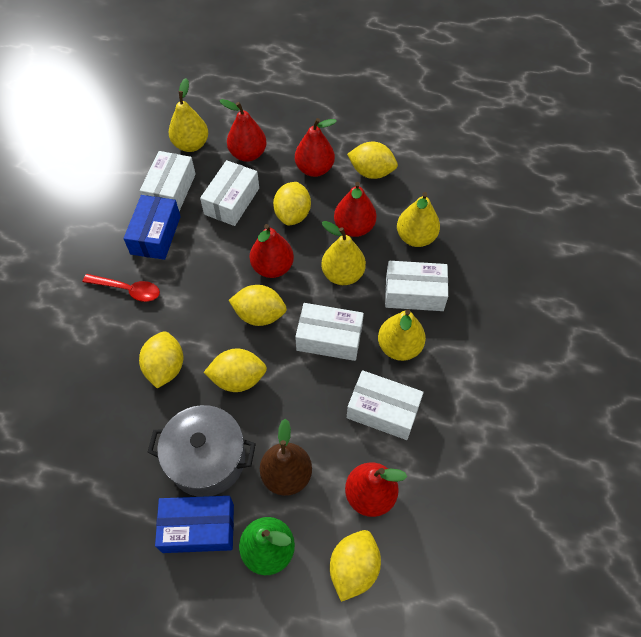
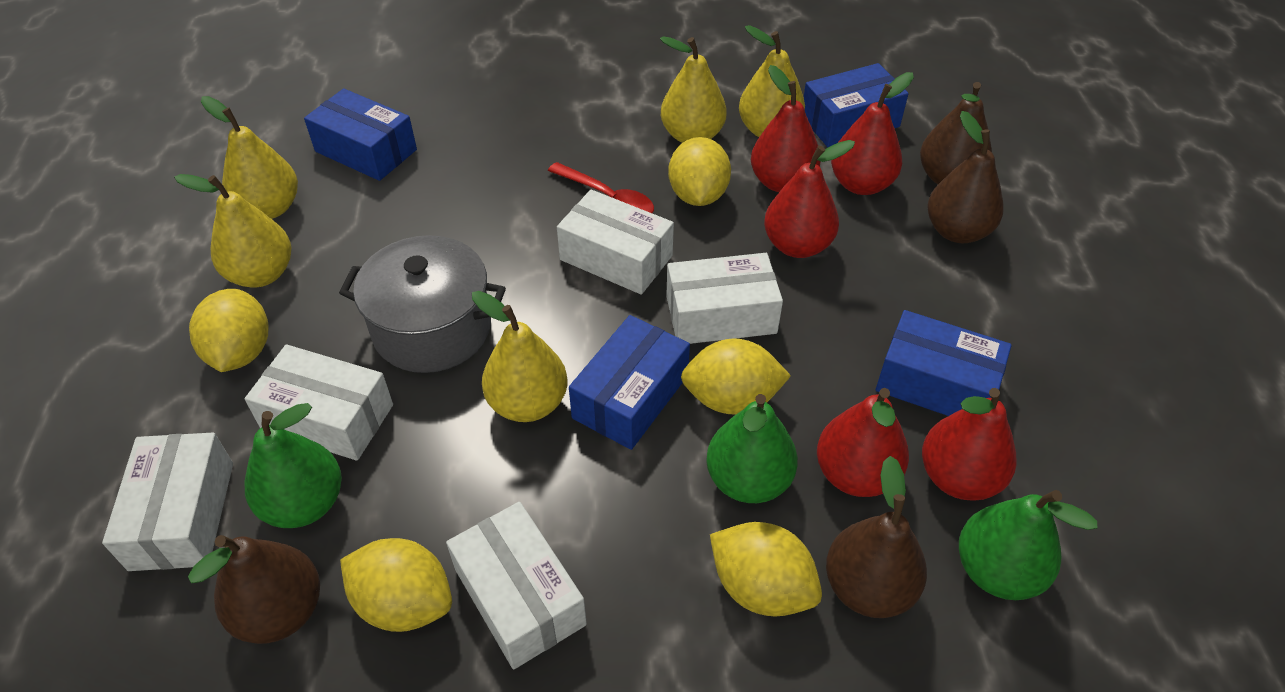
blue box: [124,195,181,260] [155,496,234,553] = 2 -> [304,88,417,181] [569,315,690,450] [804,63,908,147] [876,310,1012,416] = 4
brown pear: [260,418,312,496] = 1 -> [188,535,320,644] [826,456,927,618] [920,82,992,184] [927,111,1004,243] = 4
green pear: [239,517,295,575] = 1 -> [244,403,342,528] [706,394,798,503] [959,490,1097,600] = 3
yellow lemon: [139,331,183,388] [203,349,267,392] [228,285,287,326] [273,182,311,226] [330,530,381,602] [347,142,398,179] = 6 -> [189,289,268,372] [340,538,452,632] [668,137,731,206] [681,338,791,415] [710,522,822,617] = 5
yellow pear: [168,78,208,152] [321,221,366,285] [378,309,426,361] [397,192,440,247] = 4 -> [174,174,291,288] [201,96,298,219] [472,291,567,422] [660,36,727,143] [739,25,805,137] = 5

